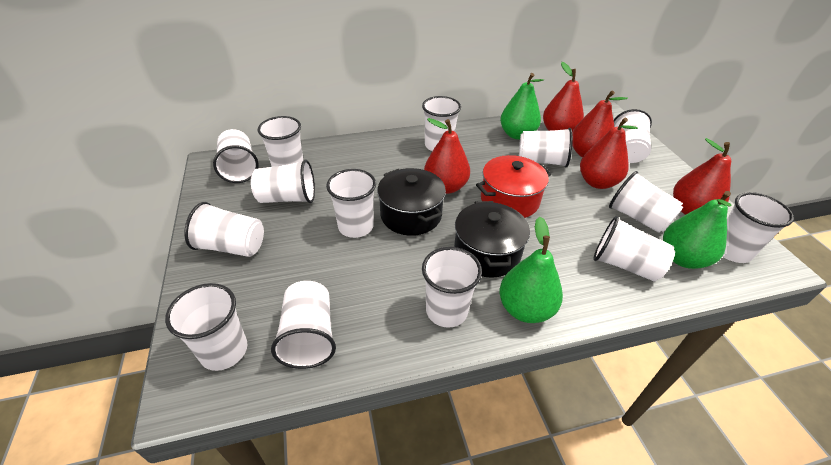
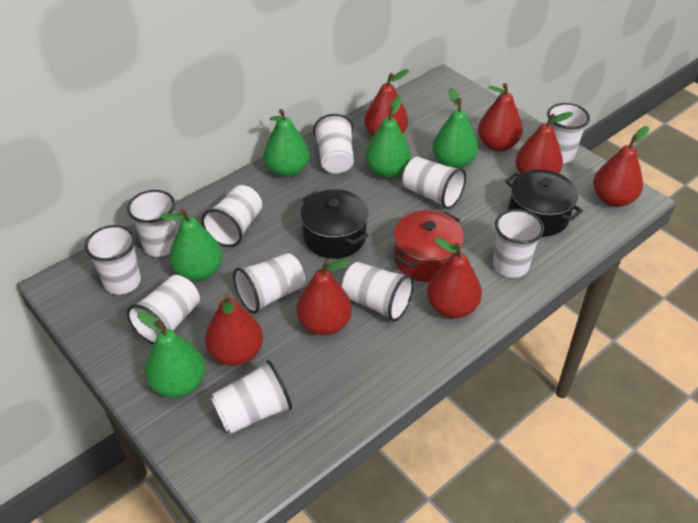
green pear: [499,217,563,323] [500,73,544,140] [663,191,732,269] = 3 -> [137,311,205,398] [160,209,222,281] [263,109,310,177] [365,96,411,178] [432,87,478,168] = 5
red pear: [424,118,470,194] [543,62,584,132] [572,91,628,157] [580,118,638,189] [673,138,731,215] = 5 -> [205,293,263,366] [296,258,352,336] [364,69,409,136] [427,237,482,318] [478,83,523,152] [515,112,573,174] [593,126,649,207] = 7
white cup: [165,283,248,371] [184,202,264,257] [213,129,259,183] [251,159,315,203] [258,116,303,167] [271,281,336,369] [326,169,376,238] [422,96,461,151] [422,247,482,328] [519,128,573,167] [593,216,675,281] [609,171,683,233] [614,109,652,163] [722,192,794,263] = 14 -> [85,225,141,295] [127,190,177,257] [127,275,200,344] [201,185,262,247] [211,360,292,433] [233,253,305,314] [313,114,354,174] [342,262,414,322] [403,157,466,209] [493,209,544,278] [547,103,590,163] = 11

